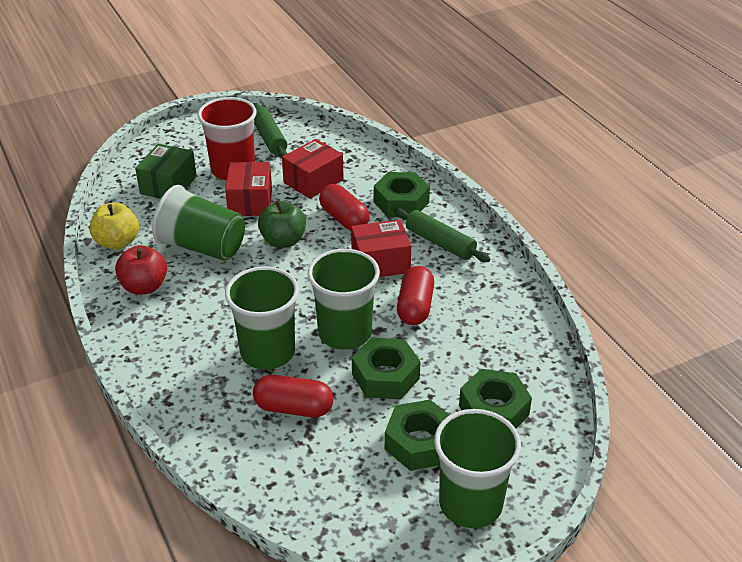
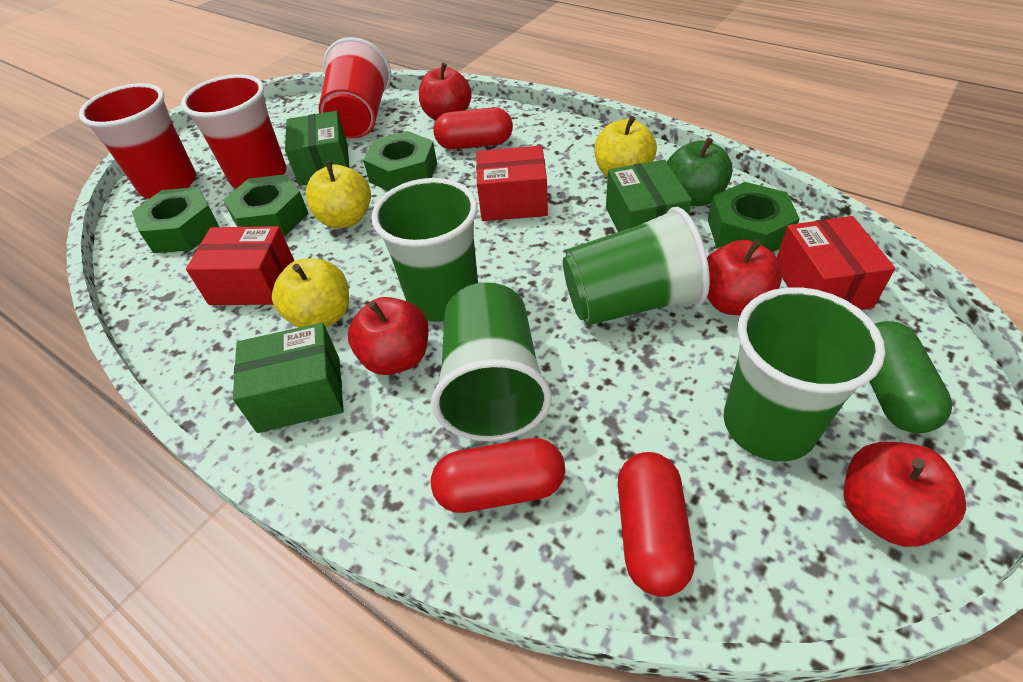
green box: [135,144,197,199] = 1 -> [233,323,344,433] [285,111,349,186] [606,160,692,232] = 3
green capsule: none = 0 -> [870,321,952,433] = 1
green rolling pin: [253,103,287,158] [394,208,490,262] = 2 -> none = 0
red apple: [115,245,167,295] = 1 -> [348,297,429,375] [419,63,472,121] [707,240,782,315] [844,442,966,547] = 4
red cup: [198,97,257,180] = 1 -> [79,83,196,198] [181,74,286,189] [319,37,391,138] = 3
yellow apple: [90,203,139,250] = 1 -> [272,259,349,328] [306,161,371,228] [594,116,657,177] = 3

